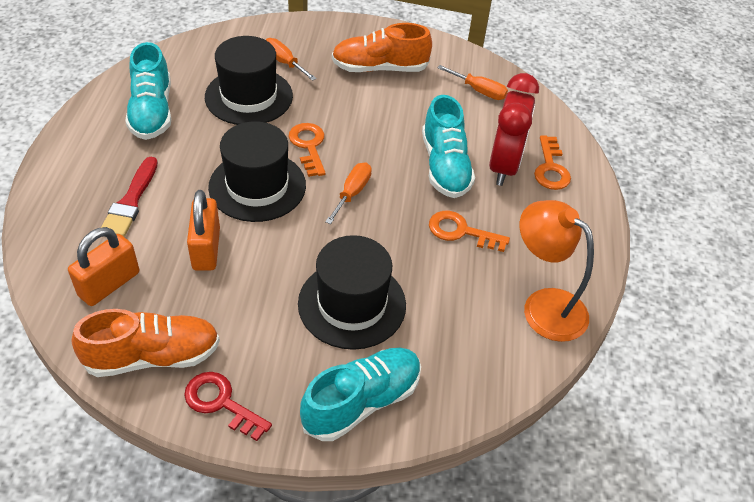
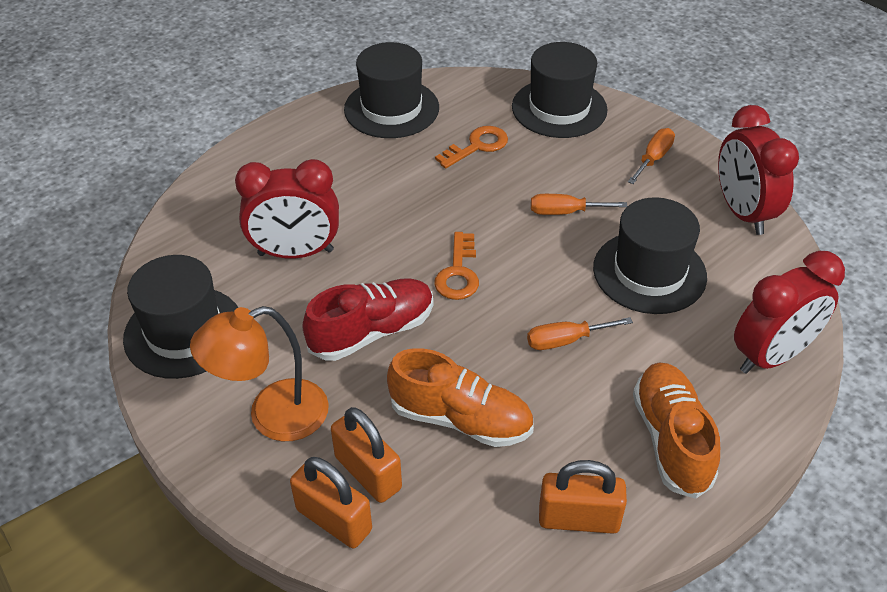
black hat: [205,36,293,125] [208,121,306,222] [298,235,406,350] = 3 -> [123,255,239,379] [344,42,439,138] [512,42,608,138] [593,197,707,314] = 4
orange key: [288,123,326,177] [429,211,510,252] [534,135,571,190] = 3 -> [434,232,479,300] [435,126,508,169] = 2
orange padlock: [68,227,139,306] [187,190,220,271] = 2 -> [290,457,372,548] [331,407,402,503] [539,460,627,534] = 3
red brush: [101,157,158,237] = 1 -> none = 0
red clock: [489,73,539,186] = 1 -> [235,159,339,259] [718,105,799,235] [734,251,845,374] = 3
red key: [184,372,272,441] = 1 -> none = 0
red shoe: none = 0 -> [302,278,433,361] = 1
turquoise shoe: [125,42,171,140] [300,348,421,441] [422,95,475,198] = 3 -> none = 0

